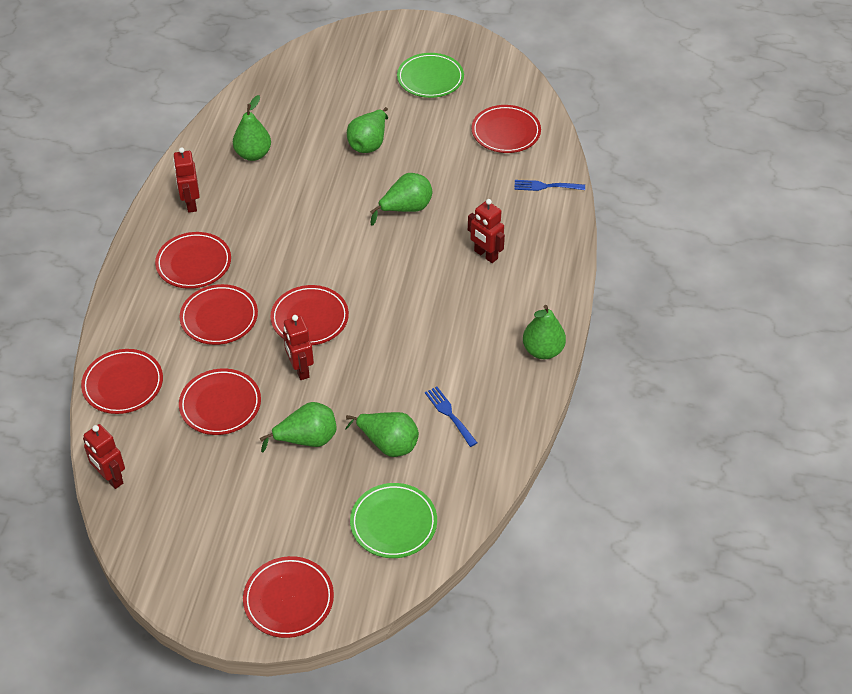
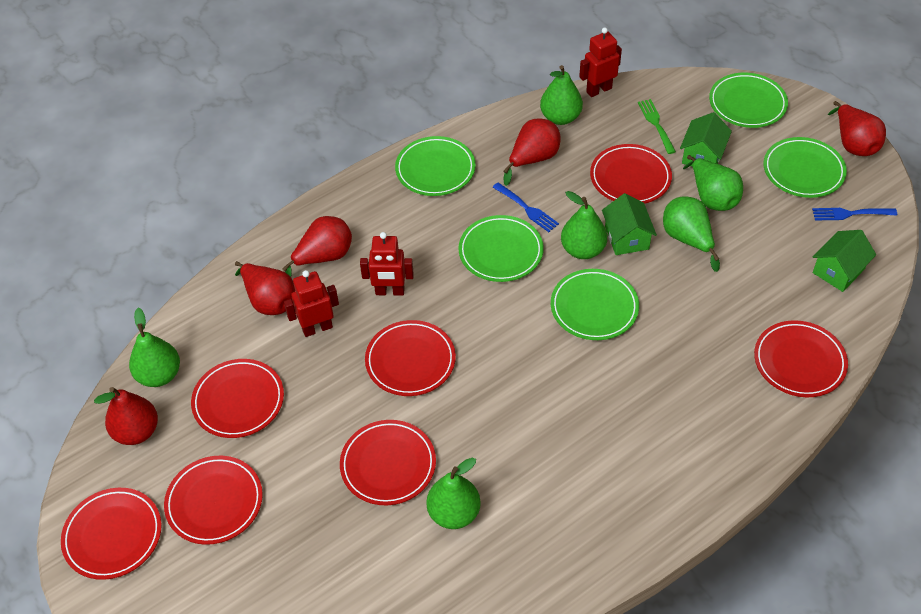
green fork: none = 0 -> [638,99,676,154] = 1
green house: none = 0 -> [602,193,657,255] [680,112,732,166] [812,230,876,292] = 3
green plate: [350,483,437,558] [397,53,464,98] = 2 -> [395,136,476,196] [458,215,544,282] [551,269,639,340] [709,73,788,128] [763,137,847,198] = 5
red pear: none = 0 -> [94,387,158,445] [235,261,295,315] [282,216,352,277] [504,118,561,186] [828,101,886,156] = 5
red robot: [83,424,125,489] [173,147,200,213] [283,315,314,380] [468,199,505,263] = 4 -> [284,270,339,337] [360,232,414,296] [579,27,622,97] = 3

